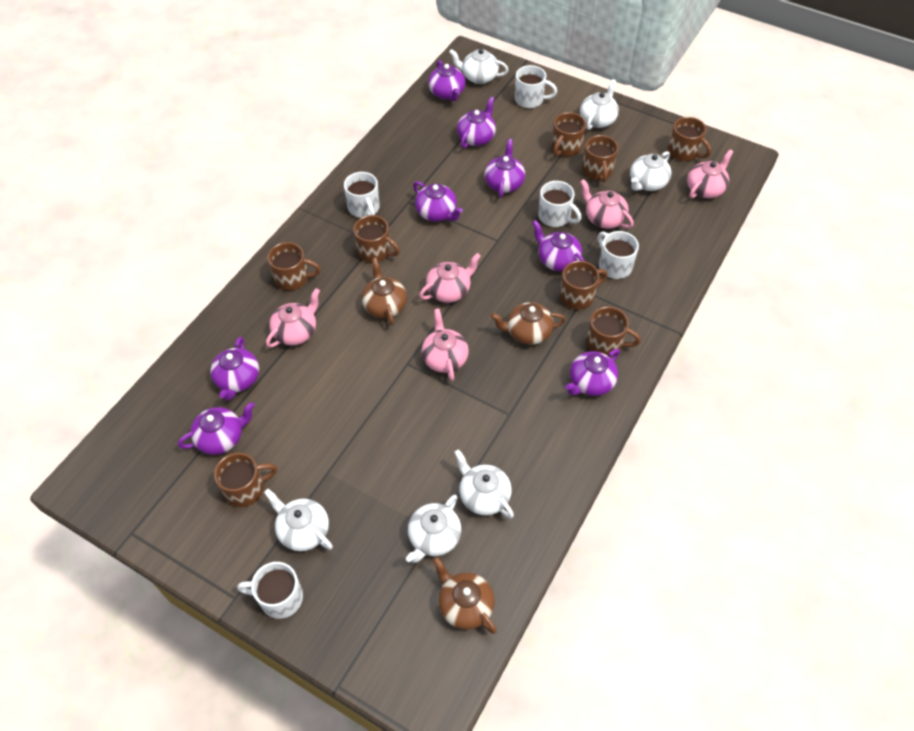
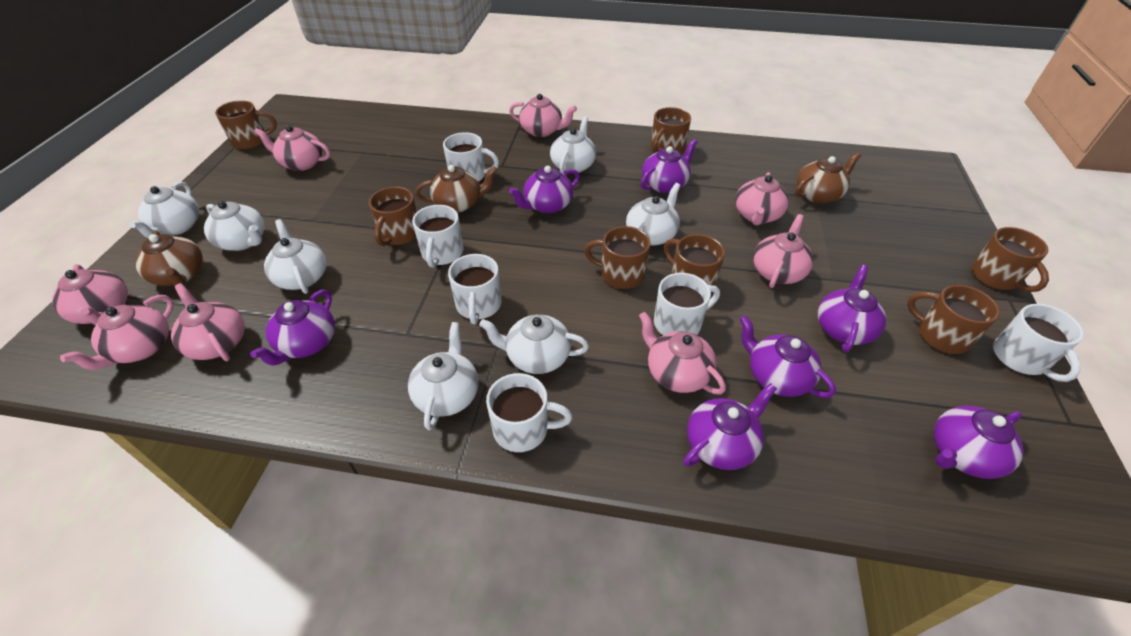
brown mug: [214,453,277,507] [268,242,321,291] [353,215,400,263] [552,112,586,157] [560,261,608,310] [582,135,618,182] [587,307,641,356] [668,117,711,161] = 8 -> [215,100,277,150] [369,187,417,246] [584,226,651,289] [651,107,691,154] [664,234,725,293] [907,285,1000,354] [972,227,1049,292] = 7
pink teapot: [266,288,320,348] [419,253,481,303] [421,309,469,381] [580,179,634,229] [687,150,733,198] = 5 -> [52,264,128,325] [60,295,174,370] [171,283,245,361] [254,125,330,171] [509,94,577,137] [639,312,726,394] [735,172,789,226] [753,214,813,288] = 8
purple teapot: [178,402,255,455] [210,337,259,401] [413,181,463,222] [428,60,465,101] [457,97,496,148] [485,139,525,198] [532,220,585,271] [565,349,620,396] = 8 -> [250,289,335,366] [509,166,580,213] [640,139,697,193] [684,383,777,470] [739,315,836,398] [818,265,887,352] [934,406,1023,479] = 7
white mug: [237,562,303,619] [344,172,380,218] [515,65,557,108] [538,181,582,227] [598,231,639,279] = 5 -> [412,205,463,268] [443,132,499,182] [448,254,502,324] [486,373,572,452] [654,273,720,335] [993,304,1084,382] = 6
white teapot: [264,489,333,551] [406,495,461,563] [449,49,508,84] [454,449,514,519] [580,79,619,130] [630,151,671,191] = 6 -> [129,182,200,238] [204,201,265,251] [264,219,327,294] [408,322,479,430] [479,315,589,374] [550,117,596,174] [626,183,680,246] = 7

